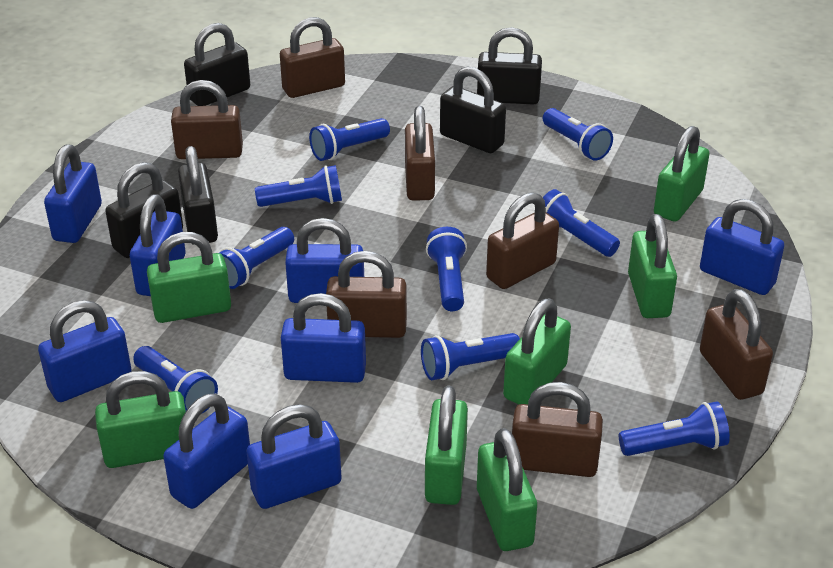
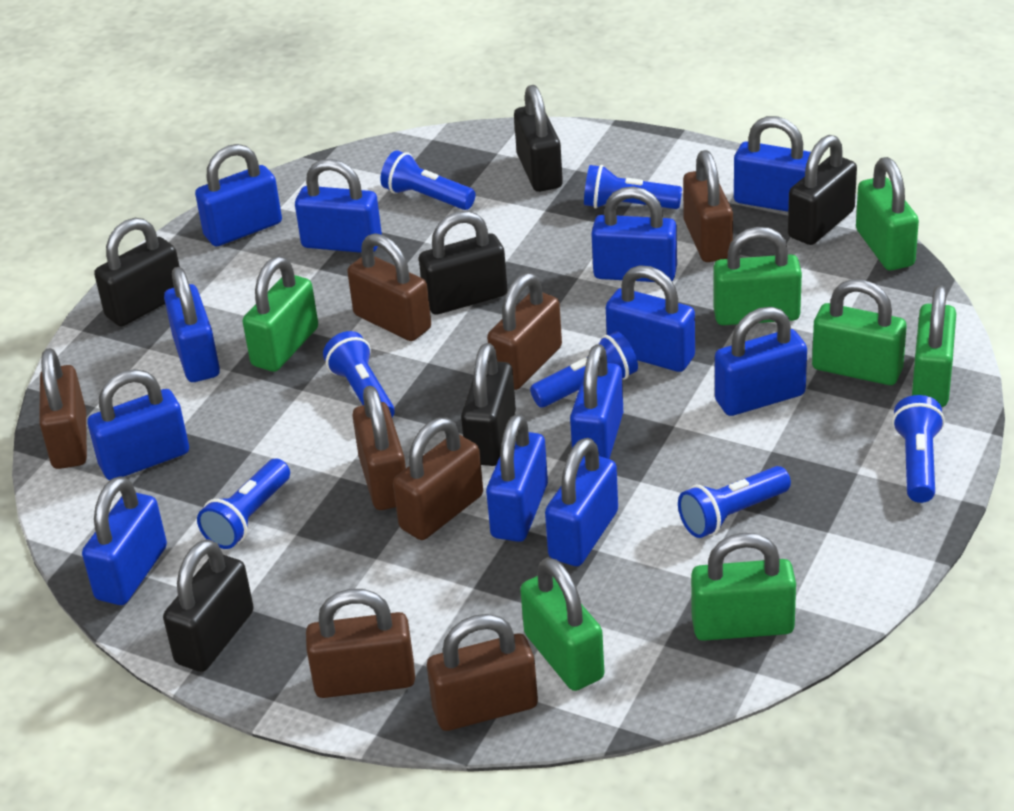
black padlock: [105,162,183,258] [178,146,218,245] [184,23,250,106] [440,67,506,153] [477,27,542,105] = 5 -> [94,218,180,327] [163,539,254,672] [419,211,508,315] [461,343,516,466] [514,85,563,192] [788,135,857,245] = 6
blue flashlight: [133,346,218,414] [219,227,294,289] [255,165,342,207] [309,118,390,161] [421,333,520,380] [426,227,467,311] [543,108,613,161] [543,189,620,257] [619,401,730,456] = 9 -> [197,459,290,549] [323,331,395,417] [380,150,476,210] [530,331,638,407] [584,165,682,209] [678,466,791,538] [892,395,945,503] = 7
blue padlock: [38,300,132,402] [44,145,102,243] [130,194,186,296] [163,393,250,509] [246,404,342,509] [281,293,366,383] [285,218,364,303] [700,199,785,295] = 8 -> [82,476,167,605] [88,369,189,480] [164,267,220,382] [195,144,282,246] [295,159,382,253] [486,414,548,542] [545,438,618,566] [570,344,623,459] [591,187,677,282] [606,265,695,372] [715,307,807,416] [734,116,811,212] = 12
brown padlock: [171,80,243,159] [280,17,345,98] [326,251,407,338] [405,106,435,201] [486,192,559,289] [512,382,603,477] [700,289,773,400] = 7 -> [39,348,87,469] [306,589,415,698] [347,233,431,341] [352,386,406,510] [393,417,483,540] [427,614,538,731] [487,273,562,390] [683,150,733,262] = 8

